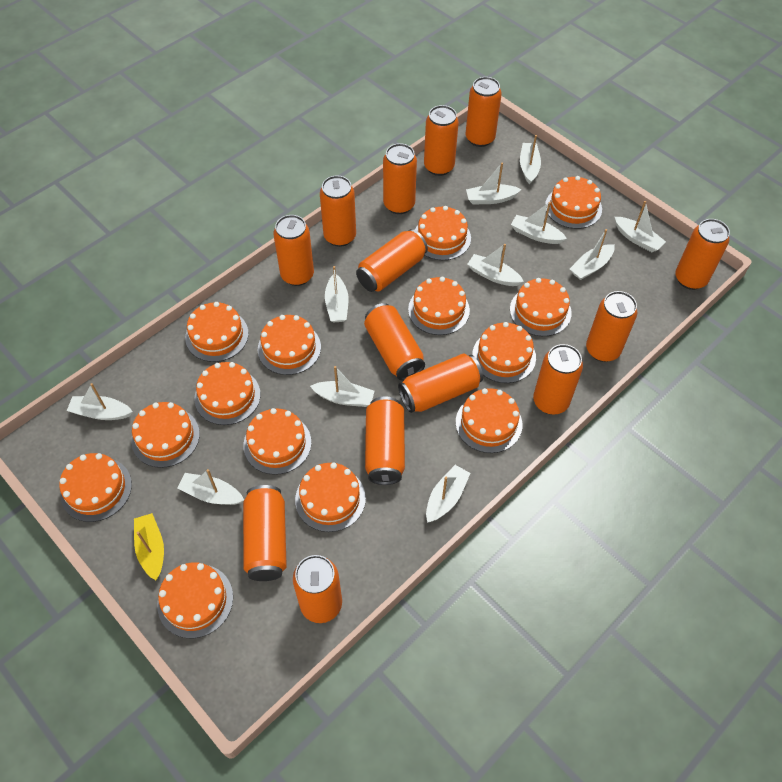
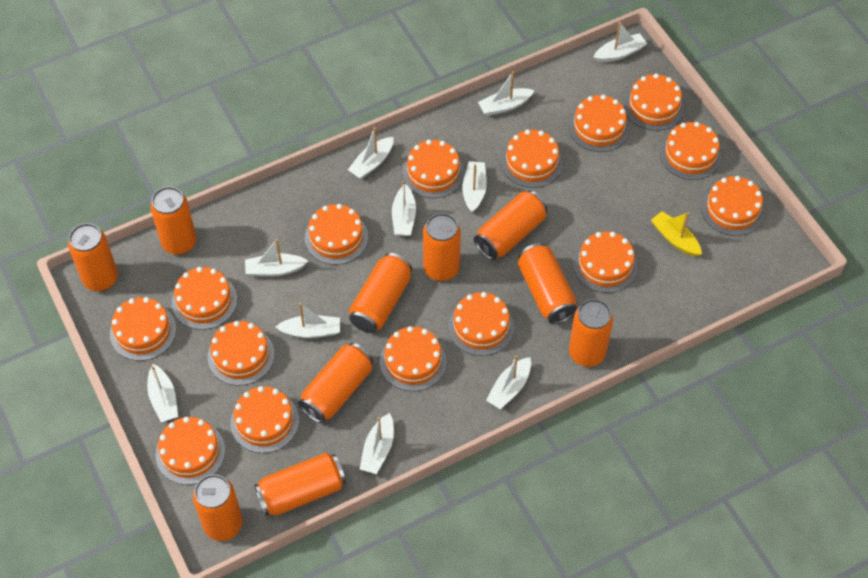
orange cake: [59,453,132,522] [131,402,200,468] [157,562,233,638] [185,302,249,362] [194,362,260,425] [243,408,311,475] [258,315,321,375] [295,463,366,532] [408,277,470,335] [415,206,471,260] [456,388,522,453] [472,322,536,383] [510,278,572,336] [545,176,602,229] = 14 -> [110,297,176,361] [156,417,225,485] [172,267,237,330] [208,321,274,386] [231,386,299,453] [305,204,368,265] [380,326,447,391] [403,140,464,198] [448,292,514,356] [501,129,563,188] [569,95,630,152] [573,231,638,293] [624,74,684,131] [660,122,722,180] [701,176,765,236] = 15
orange can: [243,485,287,581] [273,215,314,286] [293,555,342,623] [320,175,356,247] [356,229,428,292] [364,303,425,381] [365,397,405,485] [383,143,417,214] [398,354,483,413] [424,105,459,176] [466,77,502,147] [533,344,583,414] [586,291,637,362] [675,219,730,290] = 14 -> [68,223,118,291] [150,187,196,255] [193,474,243,541] [254,453,346,516] [298,343,373,424] [349,253,412,333] [423,213,461,281] [474,191,548,260] [518,243,577,324] [569,299,613,367] = 10
white boat: [67,383,133,420] [177,469,244,505] [310,366,374,407] [325,266,349,322] [426,465,470,523] [466,163,522,204] [467,244,524,286] [511,202,567,244] [520,135,541,184] [570,229,615,280] [615,201,666,252] = 11 -> [147,364,178,422] [245,239,308,276] [276,303,340,338] [348,127,394,179] [360,413,394,474] [392,181,416,236] [462,161,487,212] [478,71,535,116] [486,355,531,409] [593,22,647,63] = 10

